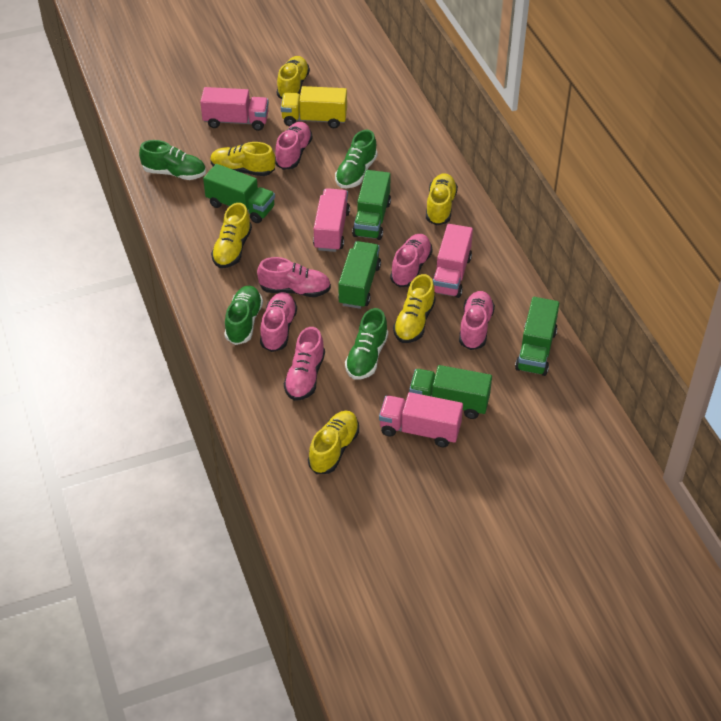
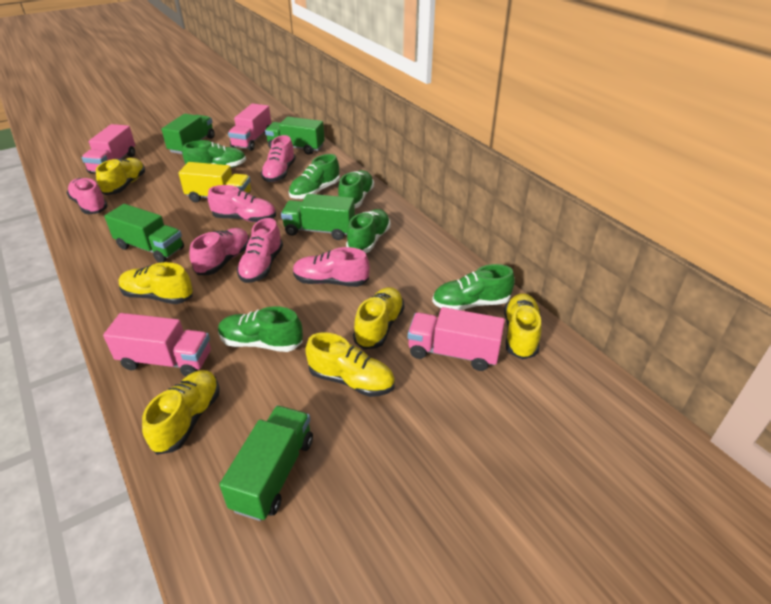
green shoe: [139,140,206,180] [224,286,263,345] [335,130,378,188] [345,308,388,380] = 4 -> [182,140,246,168] [218,306,303,352] [289,154,340,199] [338,170,374,208] [346,209,391,253] [432,264,515,310] = 6

